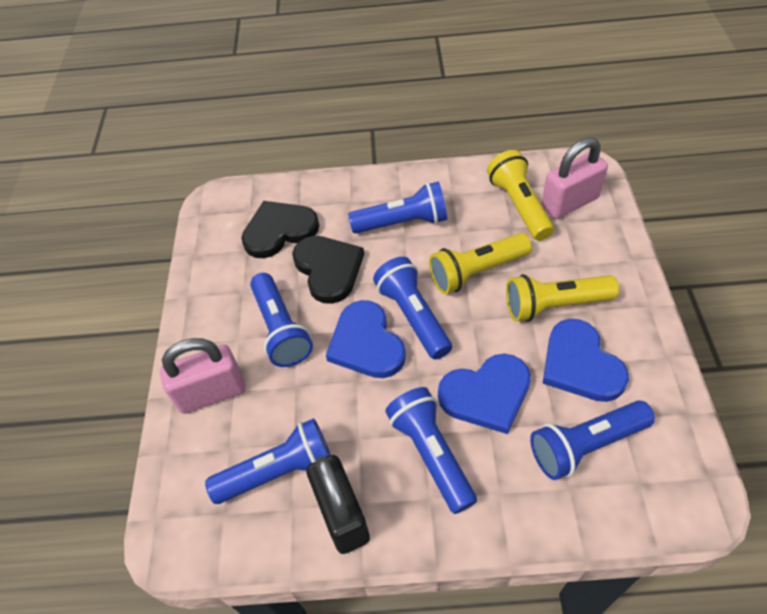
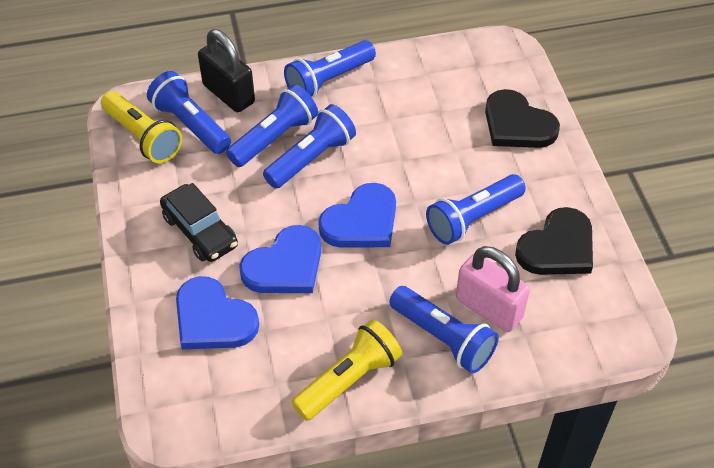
black car: none = 0 -> [160,183,238,262] = 1
pink padlock: [160,338,245,414] [541,137,608,219] = 2 -> [456,246,530,332] = 1
yellow flashlight: [429,233,532,294] [487,150,554,241] [506,274,619,322] = 3 -> [101,91,182,163] [291,319,402,421] = 2

